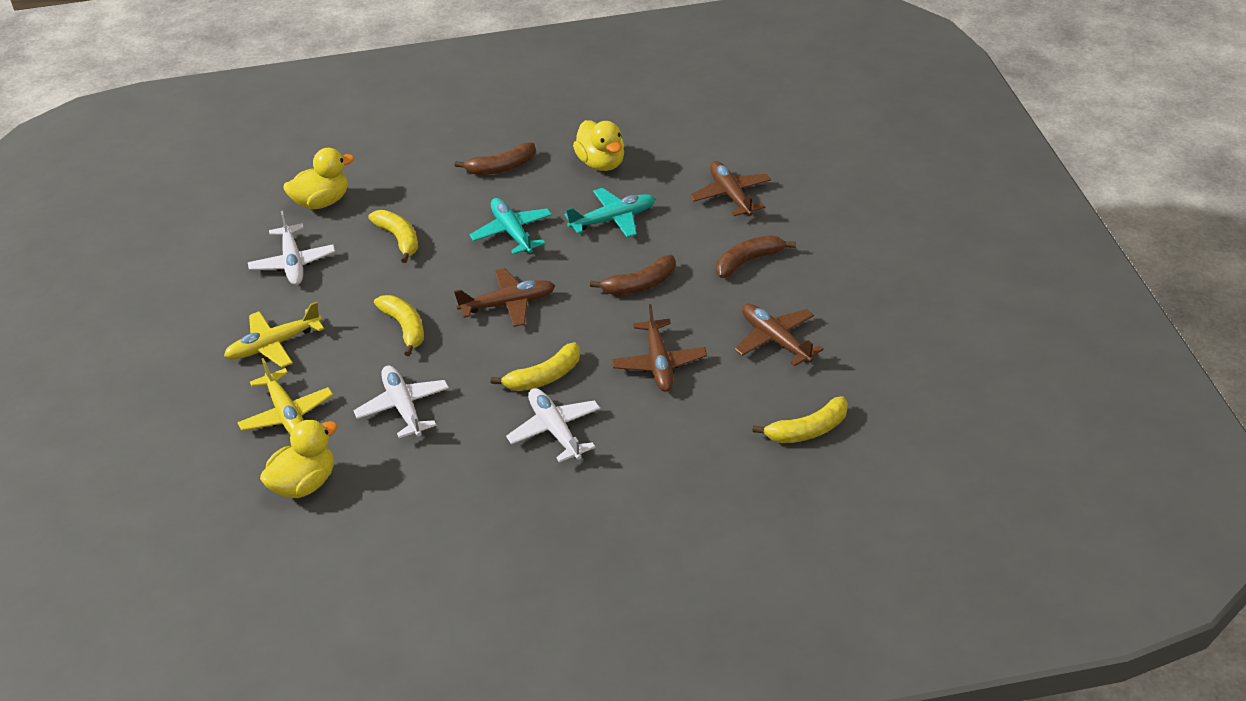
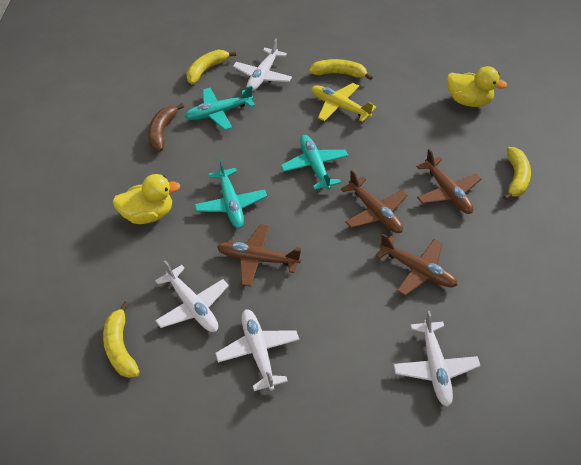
brown banana: [455,142,536,175] [590,255,676,295] [716,235,796,278] = 3 -> [148,103,184,151] = 1
turquoise plane: [469,198,552,255] [565,188,655,237] = 2 -> [185,86,255,130] [195,158,267,228] [281,135,349,190] = 3
white plane: [248,211,335,285] [353,365,449,438] [506,388,600,463] = 3 -> [155,260,229,332] [215,309,300,391] [233,39,292,91] [393,311,480,407] = 4
yellow duck: [260,419,338,498] [284,148,354,209] [573,120,624,171] = 3 -> [113,174,180,224] [447,66,507,107] = 2
yellow plane: [224,302,324,367] [237,358,333,435] = 2 -> [311,83,376,122] = 1

